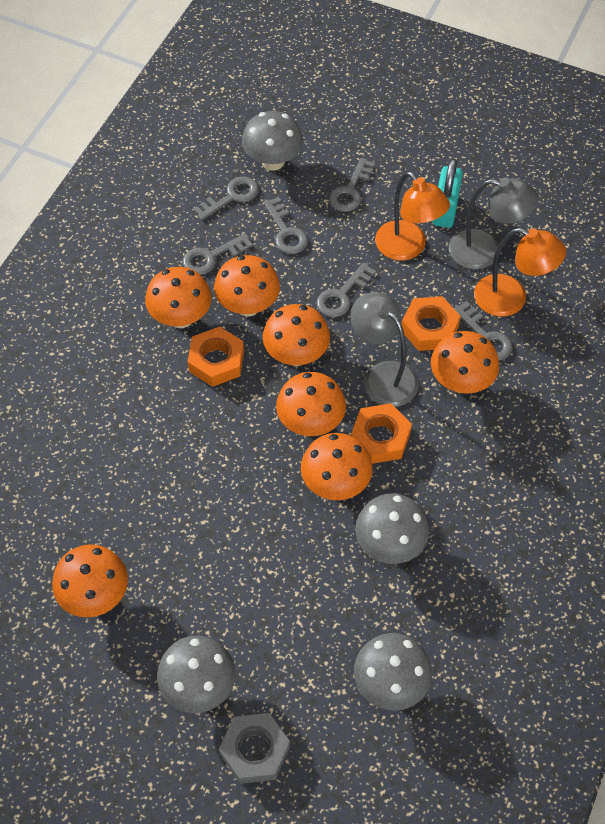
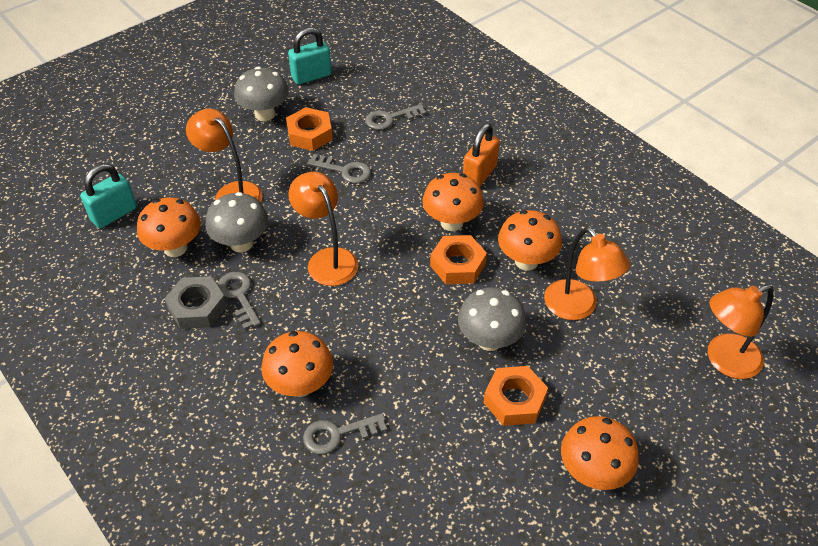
grey key: [183,233,253,275] [193,177,259,220] [264,197,308,254] [317,263,376,317] [329,158,375,212] [454,301,512,361] = 6 -> [218,272,261,330] [303,413,387,454] [307,154,371,183] [365,104,426,130] = 4
grey lamp: [350,292,419,407] [449,177,538,269] = 2 -> none = 0
grey mushroom: [157,636,235,713] [242,111,303,171] [354,633,432,711] [355,493,429,564] = 4 -> [205,192,268,252] [234,66,289,121] [458,287,527,351] = 3
orange lamp: [375,171,450,261] [474,228,566,317] = 2 -> [186,109,263,203] [288,172,358,286] [544,227,630,320] [708,285,774,379] = 4
orange mushroom: [52,544,128,618] [145,267,212,328] [214,255,280,316] [263,304,330,366] [276,372,346,436] [301,433,373,500] [431,331,499,394] = 7 -> [137,197,201,257] [261,331,333,397] [422,173,484,231] [498,210,562,271] [561,416,639,490] = 5
orange padlock: none = 0 -> [463,123,500,187] = 1
turquoise padlock: [432,158,463,228] = 1 -> [80,164,137,229] [288,27,332,85] = 2

